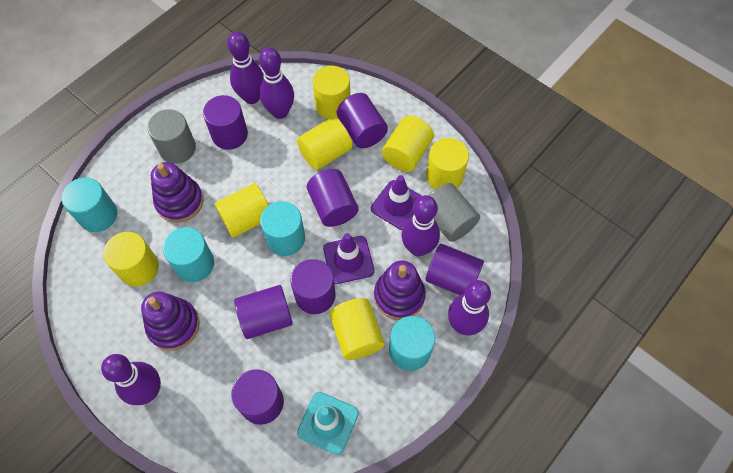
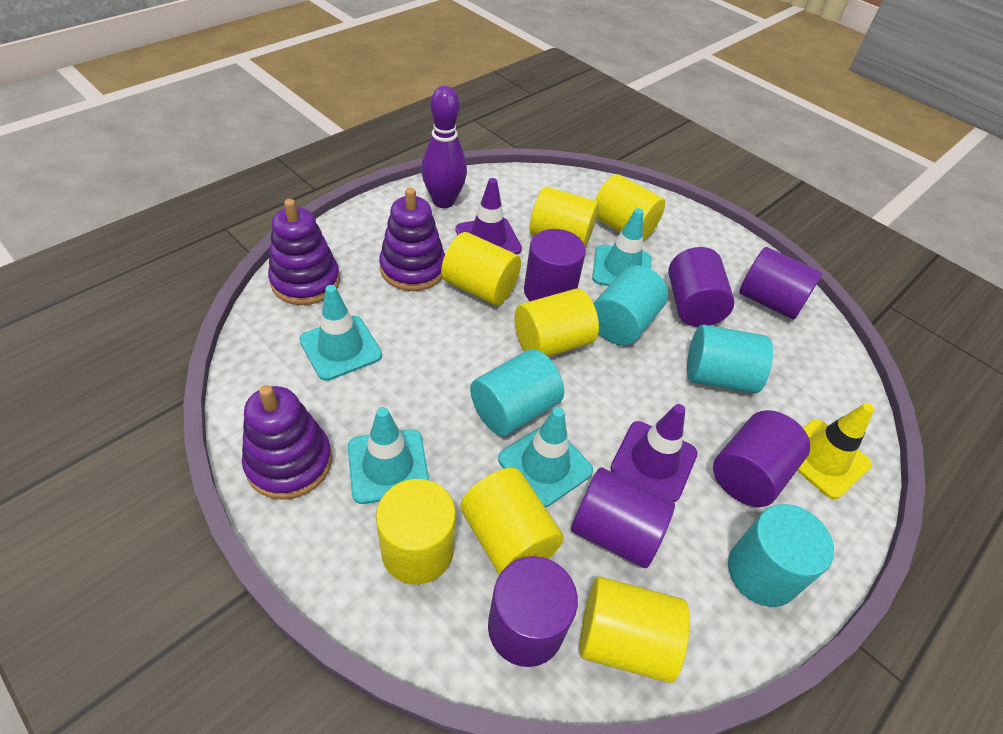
grey cylinder: [147,109,196,164] [429,183,480,242] = 2 -> none = 0
purple bowling pin: [101,354,161,405] [227,32,263,104] [259,47,294,119] [402,195,440,256] [448,280,491,336] = 5 -> [421,86,467,208] = 1
purple cylinder: [203,95,248,150] [232,369,284,425] [234,285,293,339] [290,259,336,314] [307,169,358,227] [337,93,388,148] [425,244,484,295] = 7 -> [488,556,578,667] [524,229,586,301] [571,467,675,568] [668,247,735,327] [713,410,810,507] [739,247,822,320] = 6
turquoise traffic cone: [297,392,359,455] = 1 -> [299,285,382,381] [348,407,429,504] [498,407,593,508] [592,208,651,286] = 4
yellow traffic cone: none = 0 -> [797,403,874,499] = 1

